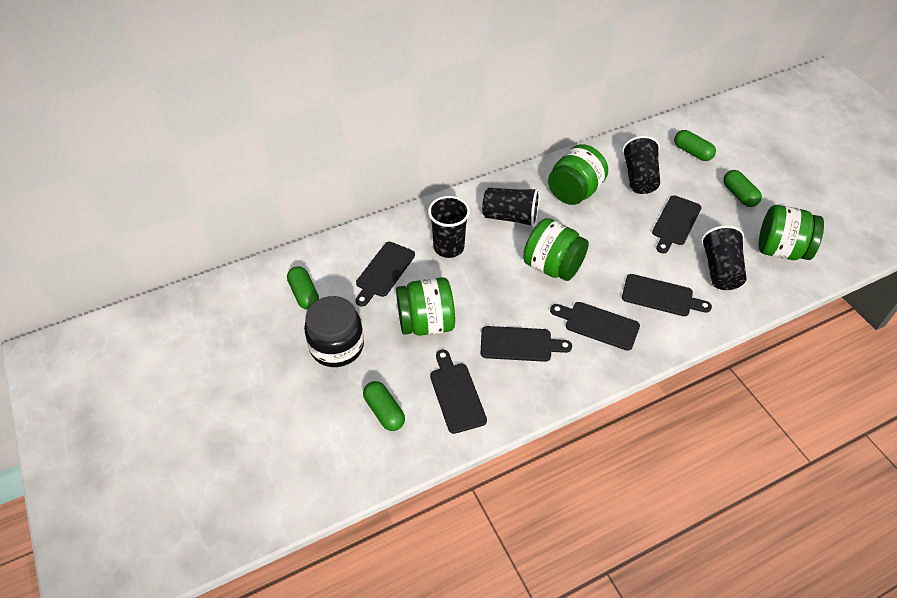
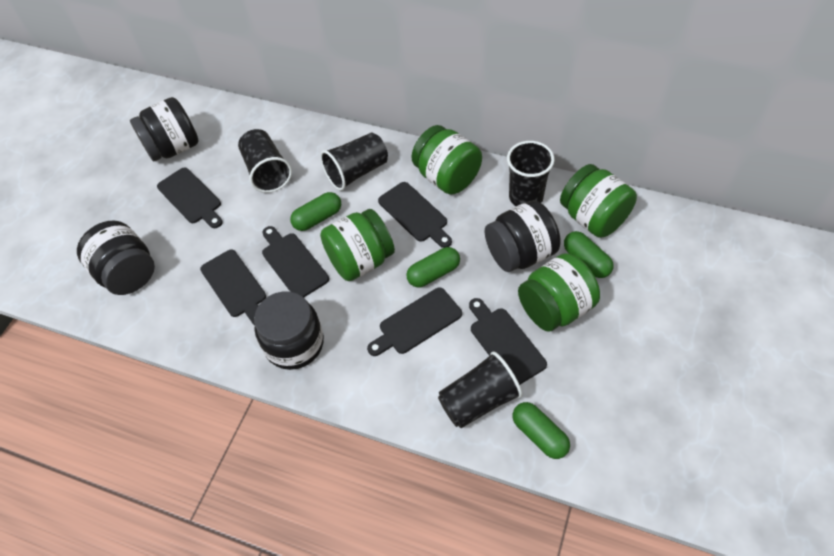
black jar: [304,296,364,367] = 1 -> [77,220,155,295] [130,97,198,162] [254,291,324,370] [485,200,561,272] = 4

